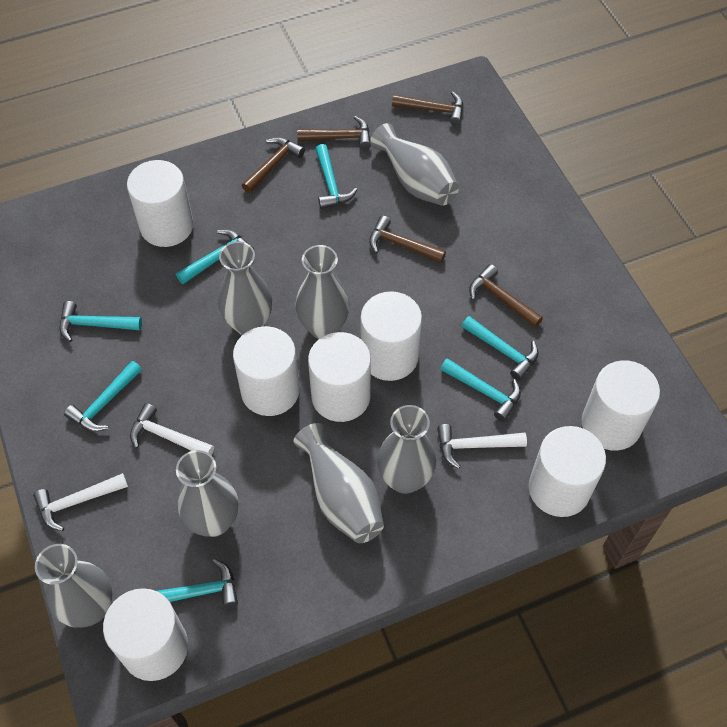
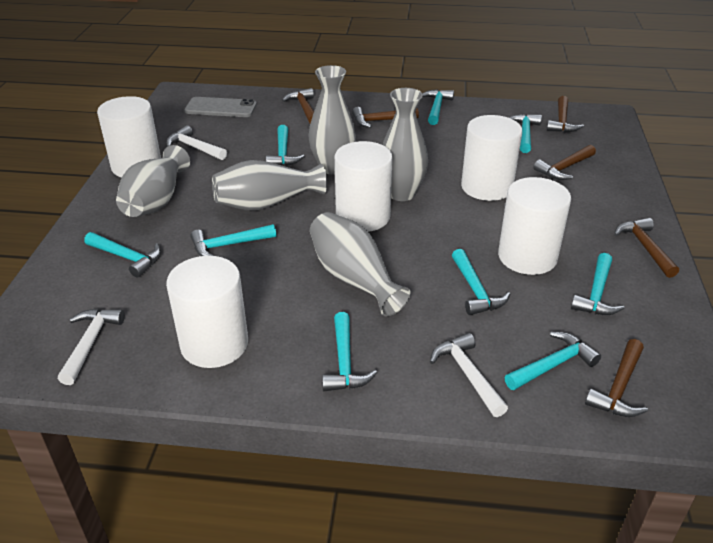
brown hammer: [242,137,305,193] [297,116,371,149] [369,216,446,263] [392,92,463,125] [469,264,543,328] = 5 -> [282,88,314,123] [352,107,419,128] [533,145,596,180] [547,96,584,132] [585,339,648,417] [614,218,679,278] = 6
grey phone: none = 0 -> [185,97,257,117] = 1
grey vase: [35,544,113,628] [176,450,238,537] [218,241,272,335] [293,423,384,543] [296,245,350,339] [370,123,459,206] [377,405,436,494] = 7 -> [116,145,190,217] [212,160,327,211] [309,65,356,175] [310,212,411,316] [382,88,428,201] = 5
turquoise hammer: [59,301,142,342] [64,361,142,432] [157,559,238,607] [176,229,254,284] [315,144,358,209] [440,358,521,422] [462,316,539,381] = 7 -> [84,232,161,277] [191,224,276,256] [266,125,304,166] [322,312,377,391] [422,89,454,125] [452,249,510,315] [505,332,601,390] [509,114,542,153] [571,253,625,315] = 9
white cylinder: [103,588,188,681] [127,160,194,247] [233,326,300,416] [308,332,371,422] [361,291,422,381] [529,426,606,517] [582,360,660,451] = 7 -> [97,96,161,178] [166,256,248,368] [335,141,393,232] [461,115,522,201] [498,177,571,275] = 5

